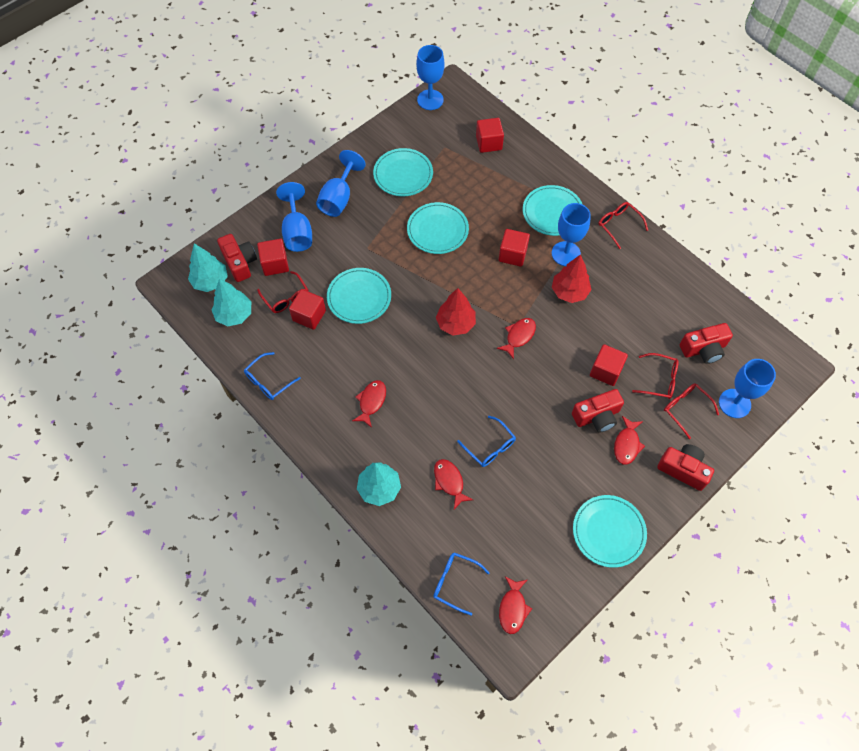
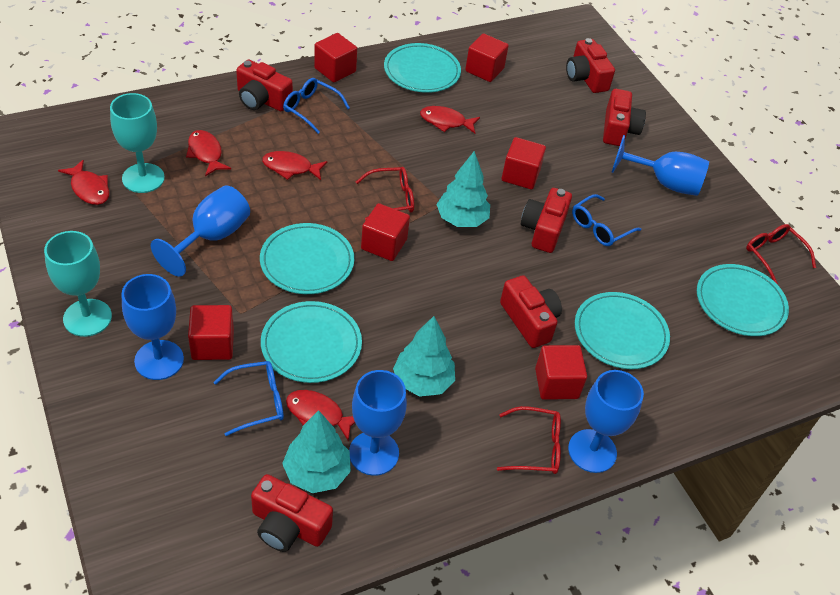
red camera: [217,234,257,282] [572,389,624,433] [657,444,714,491] [680,323,733,364] = 4 -> [236,59,293,111] [251,474,333,552] [500,275,562,348] [521,188,572,253] [566,38,615,93] [603,89,646,146] = 6
red cube: [257,239,289,276] [289,289,326,330] [476,118,504,153] [499,229,530,267] [590,344,628,386] = 5 -> [188,305,234,360] [314,33,357,82] [361,203,410,261] [465,33,509,82] [502,137,546,190] [535,345,587,400] = 6
red glasses: [257,271,308,313] [598,202,648,249] [632,353,679,399] [664,383,719,439] = 4 -> [356,167,414,220] [497,406,561,474] [746,224,816,284] = 3
red tree: [436,288,476,335] [552,254,591,303] = 2 -> none = 0
turquoise goblet: none = 0 -> [44,231,112,337] [110,93,165,193] = 2

